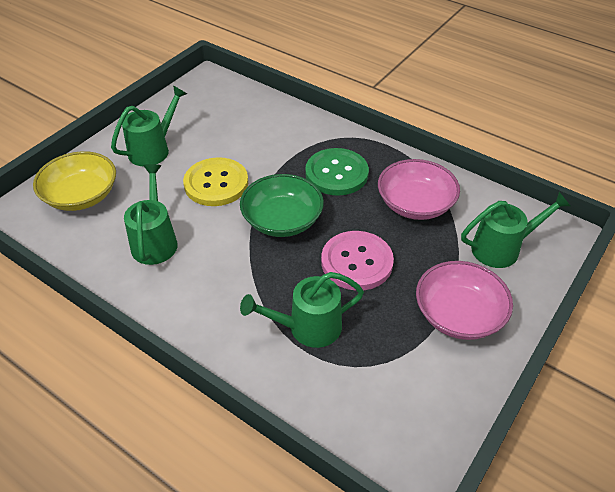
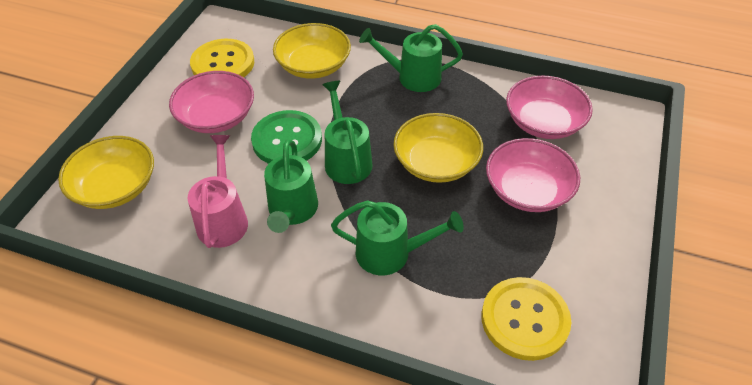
green bowl: [240,174,324,237] = 1 -> none = 0
pink bowl: [378,159,460,220] [416,261,513,340] = 2 -> [169,71,254,133] [486,138,580,212] [506,76,593,139] = 3
pink button: [321,231,394,291] = 1 -> none = 0
pink watering can: none = 0 -> [188,135,248,248] = 1
yellow bowl: [33,151,116,211] = 1 -> [58,136,154,209] [273,23,351,79] [393,113,483,183] = 3
yellow button: [183,157,248,206] = 1 -> [190,39,254,77] [481,277,571,361] = 2

